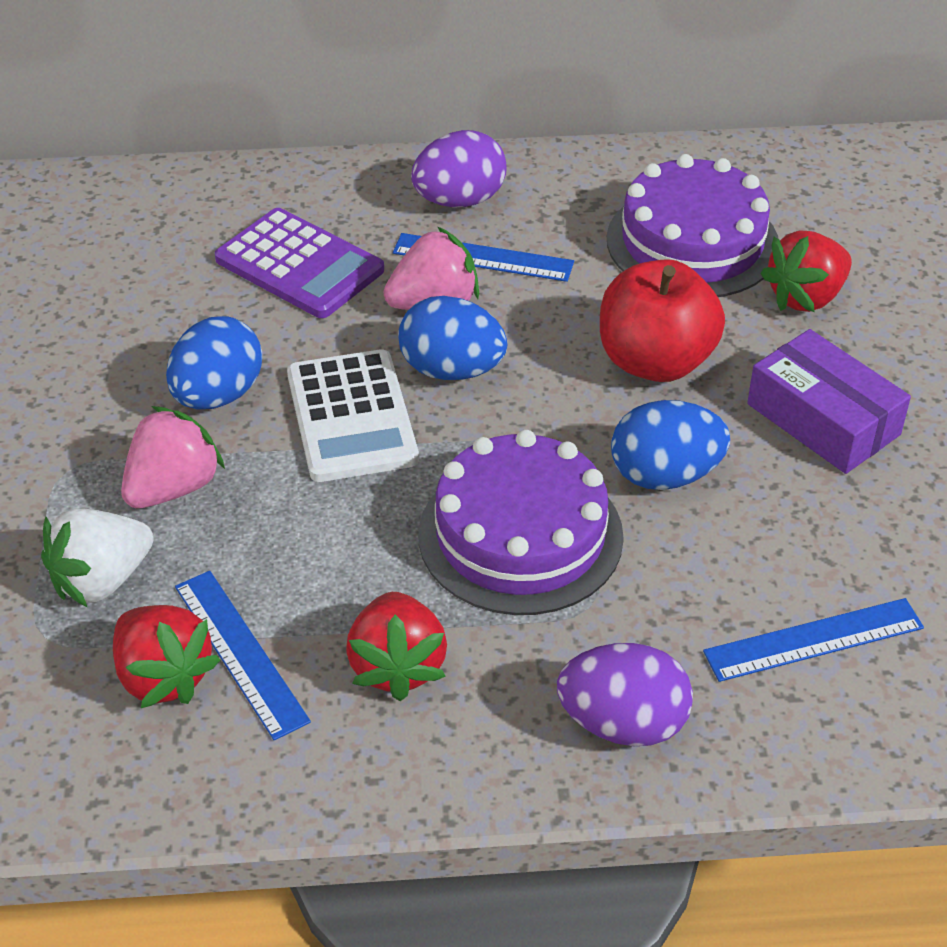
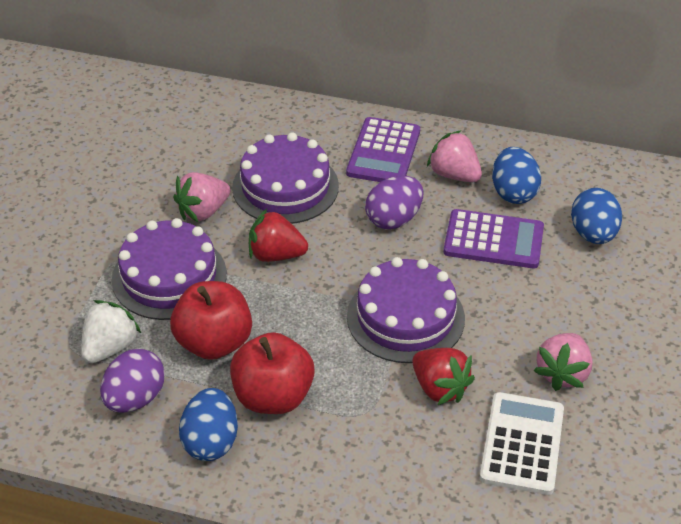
blue ruler: [175,571,311,740] [393,233,574,282] [703,598,924,682] = 3 -> none = 0
pink strawberry: [121,406,225,508] [383,226,479,310] = 2 -> [173,172,231,222] [427,130,482,182] [534,333,592,391] = 3
purple box: [747,329,911,474] = 1 -> none = 0
purple cake: [419,430,624,615] [607,154,779,297] = 2 -> [112,218,227,320] [232,132,339,224] [347,257,465,363] = 3
purple calculator: [215,208,384,318] = 1 -> [346,117,420,182] [443,209,544,268] = 2
red apple: [600,259,725,382] = 1 -> [170,281,252,360] [230,332,315,414] = 2
red strawberry: [113,605,220,708] [346,592,447,701] [760,231,852,312] = 3 -> [249,209,308,262] [412,348,475,405] = 2

